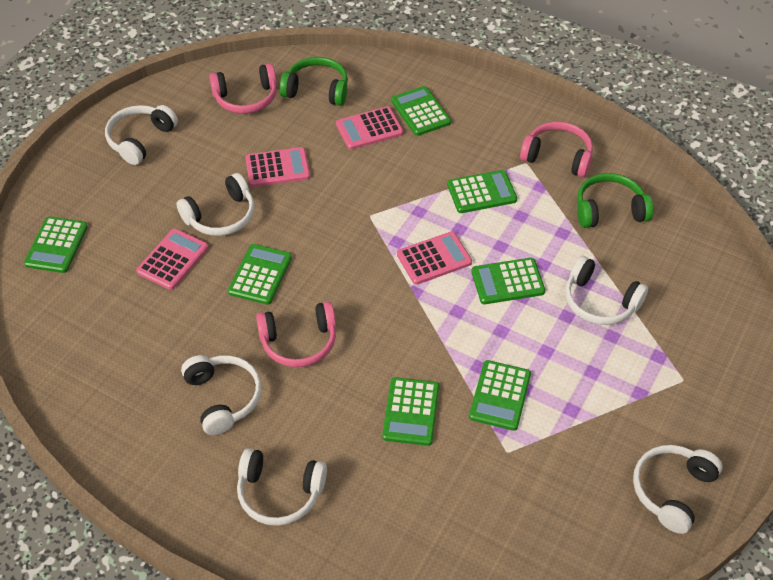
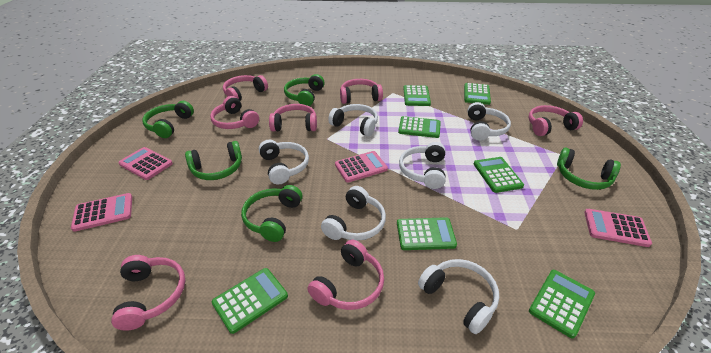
green headphones: [279,57,348,106] [577,173,653,228] = 2 -> [142,101,194,138] [185,141,242,180] [241,185,303,242] [284,74,325,106] [557,148,621,190] = 5
pink headphones: [209,63,277,114] [256,302,336,367] [520,122,593,177] = 3 -> [111,255,185,331] [210,96,259,129] [223,75,268,101] [269,104,317,131] [307,240,384,310] [340,79,383,104] [529,105,583,136] = 7

